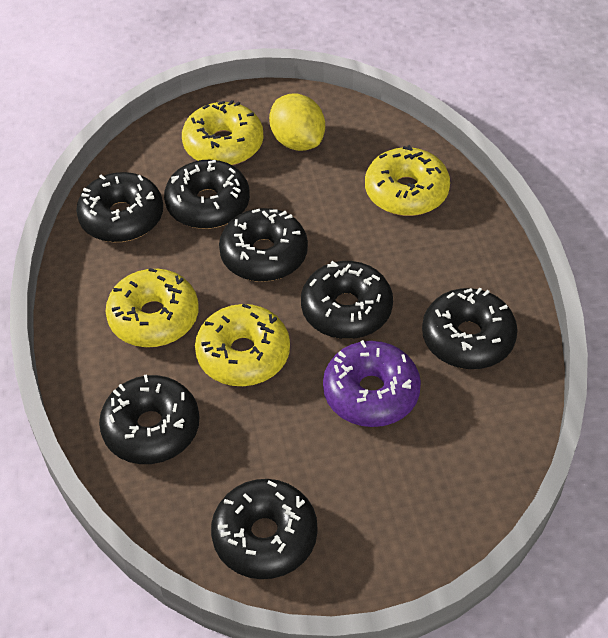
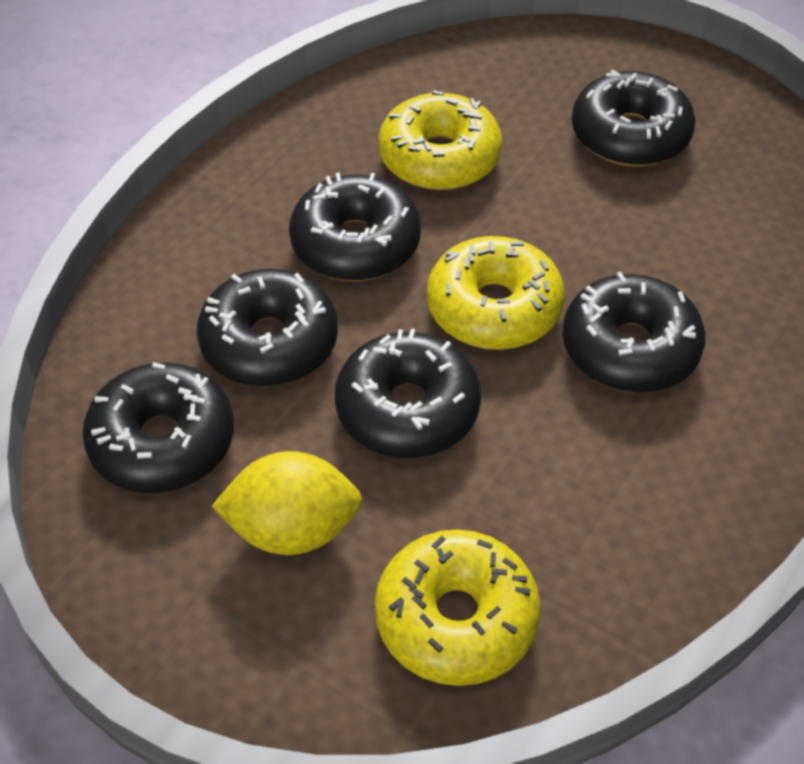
black donut: [76,172,163,242] [99,374,199,464] [164,160,250,229] [211,479,318,579] [219,208,308,282] [301,261,393,339] [422,287,518,369] = 7 -> [82,362,234,493] [197,269,338,387] [289,173,421,281] [335,328,481,458] [563,272,705,393] [572,70,696,166] = 6
purple donut: [323,340,421,427] = 1 -> none = 0
yellow donut: [106,268,199,347] [182,100,264,165] [195,304,290,386] [365,145,450,216] = 4 -> [375,529,541,686] [378,90,503,190] [427,236,565,350] = 3

